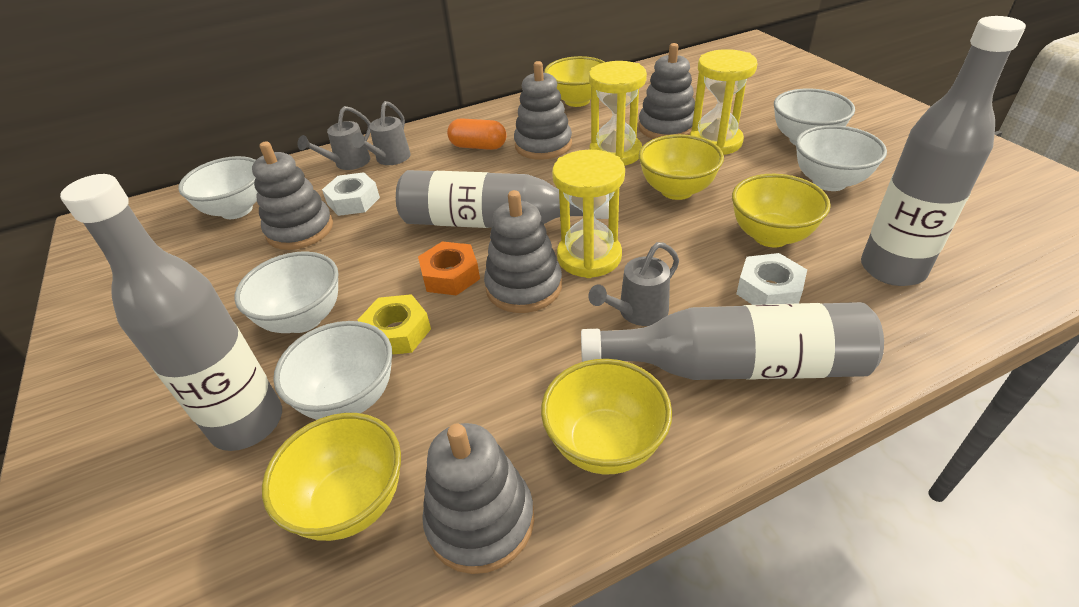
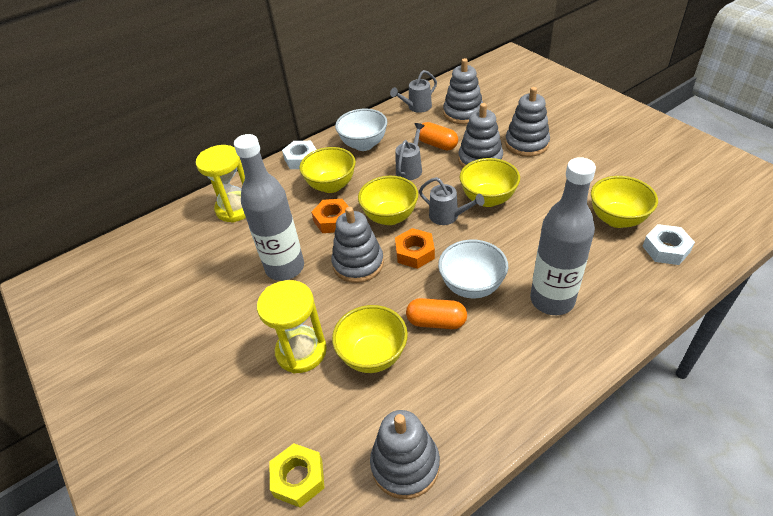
grey bottle: [60,174,282,451] [396,170,609,228] [581,302,884,380] [861,16,1026,286] = 4 -> [234,134,304,281] [530,157,596,315] = 2
orange capsule: [447,118,506,150] = 1 -> [406,298,467,329] [419,122,458,151] = 2
orange nut: [418,242,480,296] = 1 -> [311,199,349,233] [395,228,435,269] = 2
white bowl: [178,156,258,219] [235,251,339,333] [273,321,392,420] [774,88,855,145] [796,125,887,191] = 5 -> [335,109,387,151] [438,240,508,298] = 2
yellow hourglass: [552,150,625,278] [589,61,647,166] [690,49,758,155] = 3 -> [196,145,246,223] [257,280,327,373] = 2

